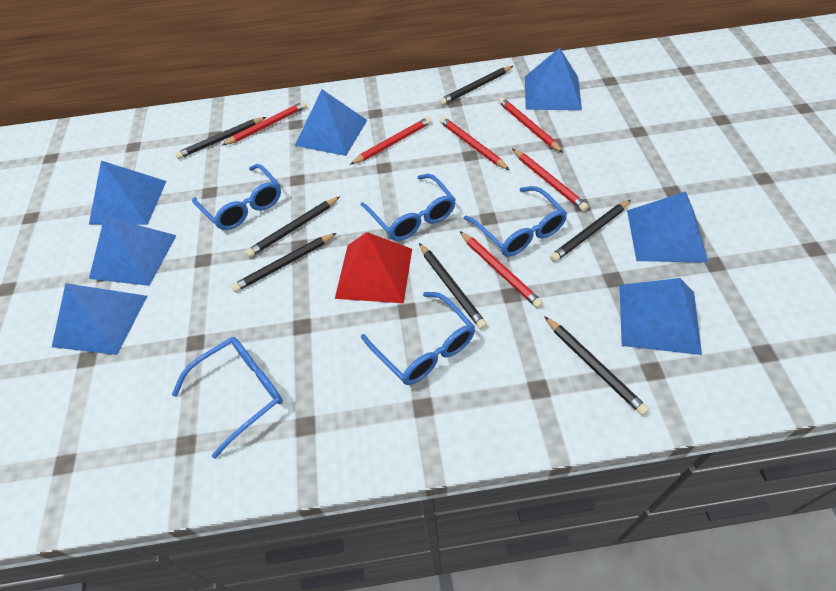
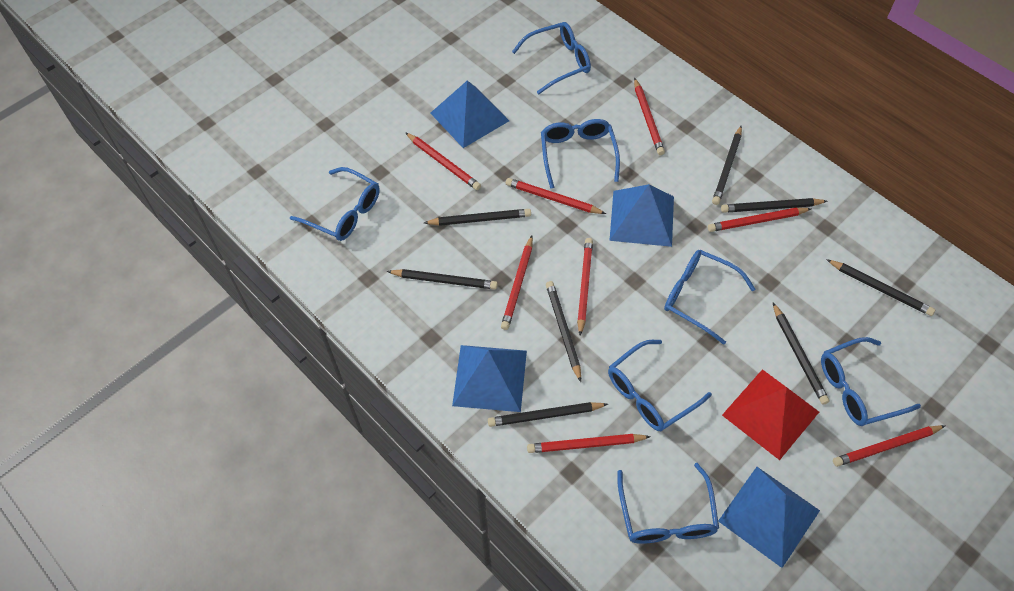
black pencil: [175,117,266,159] [231,233,336,292] [245,197,340,257] [419,243,487,329] [439,66,513,105] [544,316,649,416] [550,200,631,262] = 7 -> [387,269,498,289] [424,209,531,226] [488,402,608,427] [546,281,581,382] [712,126,742,205] [721,198,827,213] [773,303,829,405] [826,259,935,316] = 8
blue glasses: [172,337,283,458] [192,164,281,230] [361,174,456,241] [361,292,475,385] [464,186,567,257] = 5 -> [290,167,380,241] [512,22,591,95] [541,119,620,189] [608,340,712,431] [617,463,719,544] [664,250,755,345] [821,337,921,426] = 7
blue pyramid: [52,283,147,355] [89,161,166,225] [89,216,177,286] [295,89,367,156] [525,48,582,110] [619,278,702,355] [627,192,708,263] = 7 -> [430,80,509,148] [452,345,527,412] [609,184,674,247] [718,467,820,568] = 4
red pencil: [221,101,307,146] [350,117,432,165] [440,117,510,170] [460,231,543,308] [498,97,563,153] [512,149,589,211] = 6 -> [405,132,481,190] [501,236,533,330] [506,178,606,214] [527,434,651,453] [577,238,593,336] [634,78,665,155] [708,208,811,232] [833,425,946,467] = 8

